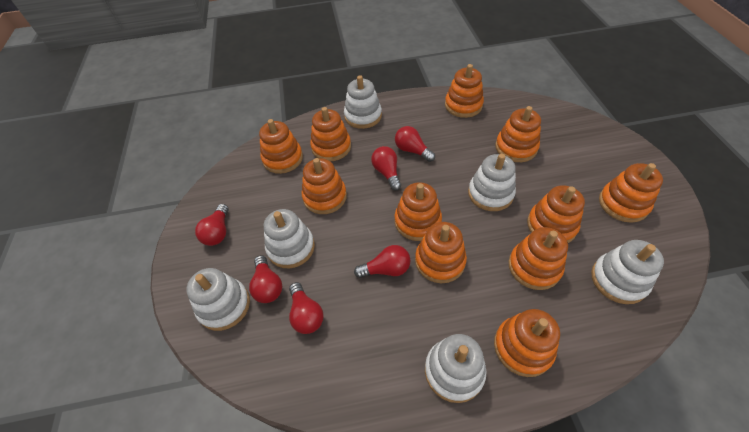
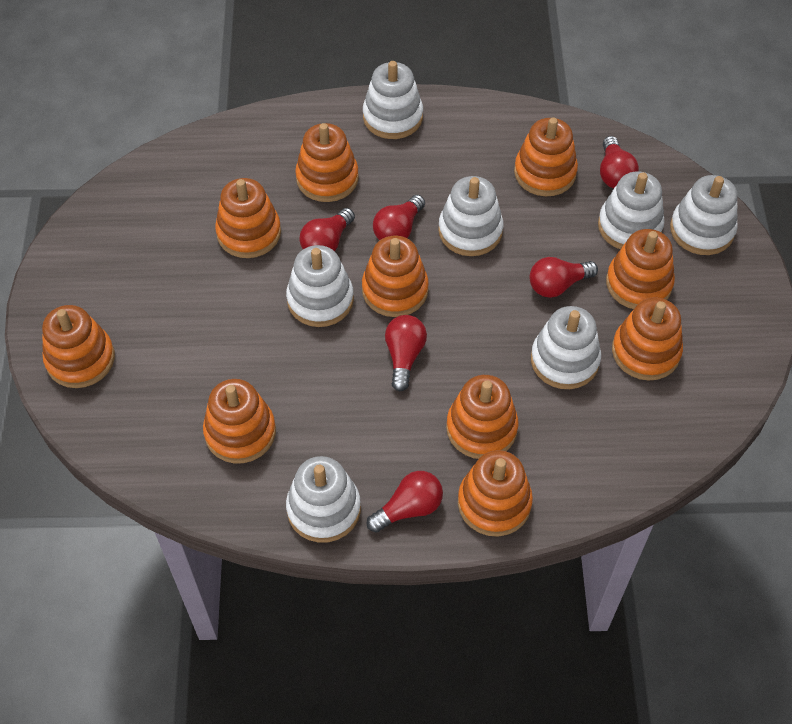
orange stacking toy: [259,119,303,174] [302,158,347,214] [310,107,351,161] [395,182,442,241] [415,222,467,283] [445,64,484,118] [494,309,560,377] [495,106,541,162] [508,227,568,290] [527,185,585,243] [599,163,663,223] = 11 -> [42,305,115,388] [203,379,276,463] [215,178,281,258] [295,123,359,202] [362,236,429,317] [446,375,518,459] [458,450,533,537] [514,118,578,196] [606,229,675,309] [612,297,683,381] = 10
white stacking toy: [186,268,250,331] [264,209,315,268] [344,75,382,129] [425,334,486,403] [468,154,516,211] [591,240,664,304] = 6 -> [286,245,354,327] [286,456,361,543] [363,61,423,139] [438,176,503,256] [531,306,601,389] [598,171,665,250] [670,175,738,255] = 7

